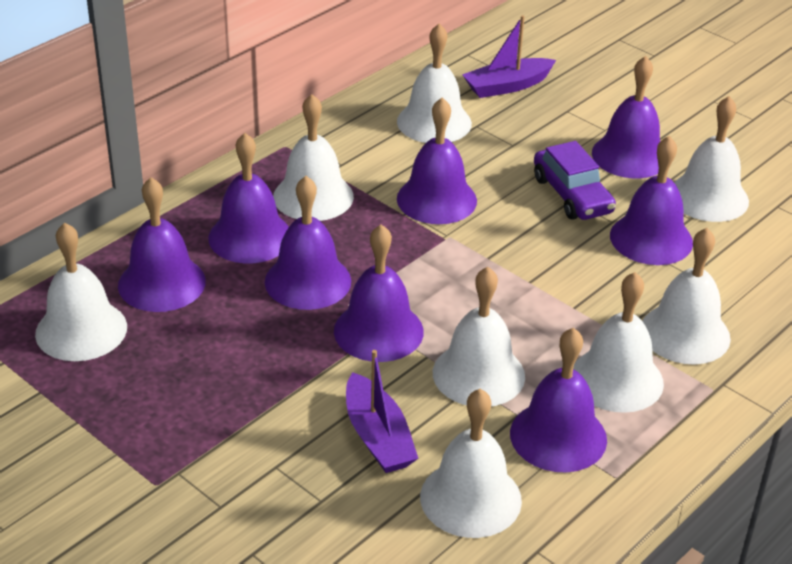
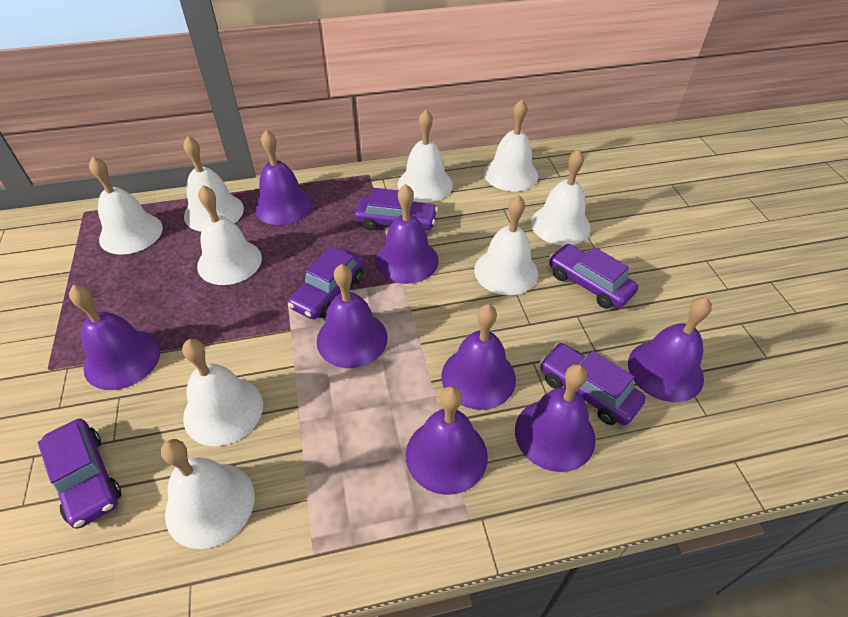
purple boat: [346,350,418,473] [462,15,556,98] = 2 -> none = 0
purple car: [534,141,616,220] = 1 -> [38,419,121,529] [288,246,365,319] [355,188,438,230] [540,343,646,425] [549,244,638,309] = 5
white bell: [35,223,127,361] [273,94,354,221] [397,24,472,143] [420,389,522,538] [433,267,525,406] [573,272,664,413] [642,228,731,365] [674,96,749,222] = 8 -> [89,156,163,255] [161,439,255,549] [182,339,263,446] [183,136,244,231] [197,185,262,285] [398,109,453,202] [474,195,538,295] [484,99,538,191] [531,149,591,245] = 9

